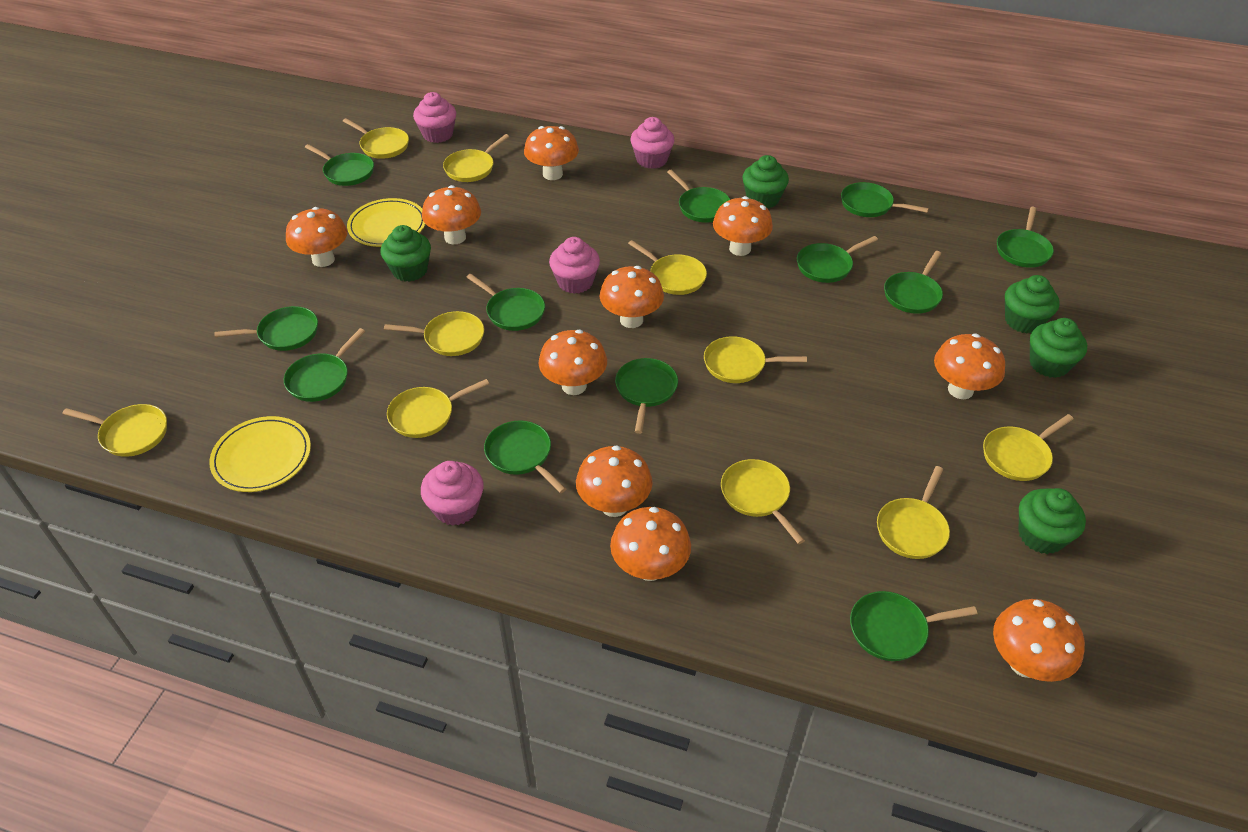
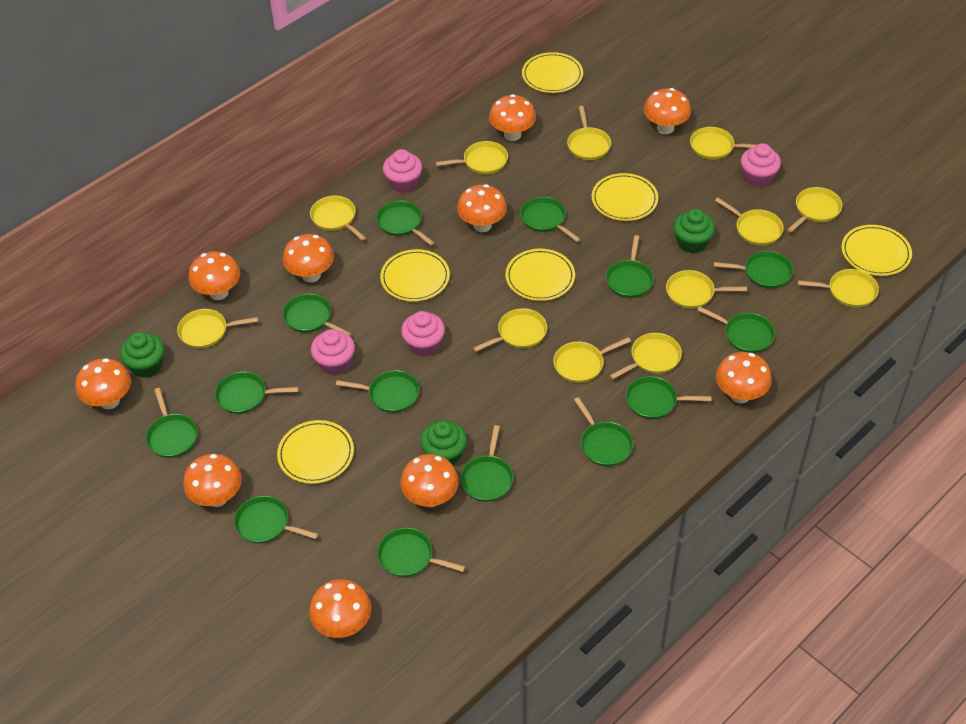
green cupcake: [381,225,431,282] [742,155,789,208] [1005,275,1060,333] [1019,488,1086,554] [1030,318,1087,378] = 5 -> [120,332,164,378] [420,420,467,465] [673,209,715,253] = 3
green pan: [214,306,318,351] [284,328,365,402] [305,144,374,186] [467,274,545,331] [484,421,566,493] [615,358,678,434] [667,170,730,223] [797,236,878,283] [841,182,929,217] [850,591,977,661] [884,251,943,314] [997,207,1054,268] = 12 -> [146,388,198,458] [215,372,299,414] [234,496,318,543] [283,294,351,336] [336,370,420,413] [376,201,434,245] [377,528,465,577] [460,425,514,502] [520,197,580,242] [574,397,633,466] [606,235,654,298] [626,376,711,419] [697,306,775,353] [714,251,793,288] = 14
yellow pan: [62,404,167,457] [343,118,409,159] [384,311,484,356] [387,379,489,438] [443,134,509,182] [628,240,707,295] [704,336,807,383] [721,459,805,544] [877,466,950,559] [983,414,1073,481] = 10 -> [177,309,258,348] [310,196,366,241] [435,141,508,174] [473,308,547,352] [553,337,631,383] [567,106,611,160] [610,333,682,379] [666,270,747,309] [690,127,756,160] [715,198,784,246] [787,187,842,232] [798,269,879,307] = 12
yellow plate: [209,416,311,492] [347,198,425,247] = 2 -> [277,420,354,484] [380,249,450,302] [506,249,575,301] [522,52,583,93] [592,173,658,221] [842,225,912,276] = 6

